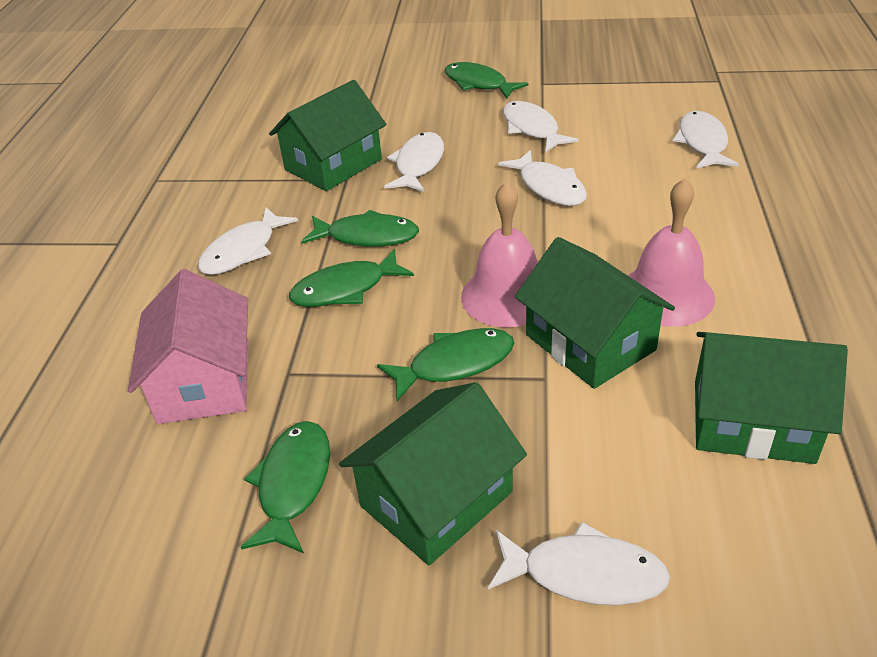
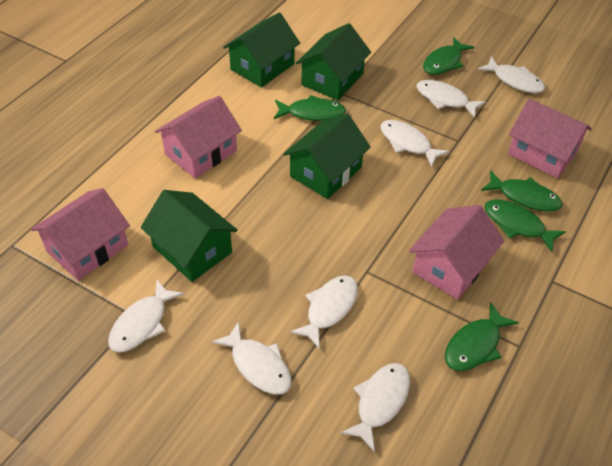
pink bell: [461,182,537,327] [628,178,715,327] = 2 -> none = 0
pink house: [128,269,249,424] = 1 -> [31,188,130,281] [155,96,242,178] [409,205,504,300] [508,99,592,178] = 4
white fish: [198,207,298,275] [384,132,444,192] [488,522,670,605] [498,150,587,206] [503,101,579,153] [673,111,739,169] = 6 -> [108,280,184,353] [212,321,292,395] [290,275,358,349] [340,363,410,452] [380,120,449,167] [416,80,486,118] [477,57,545,93] = 7

